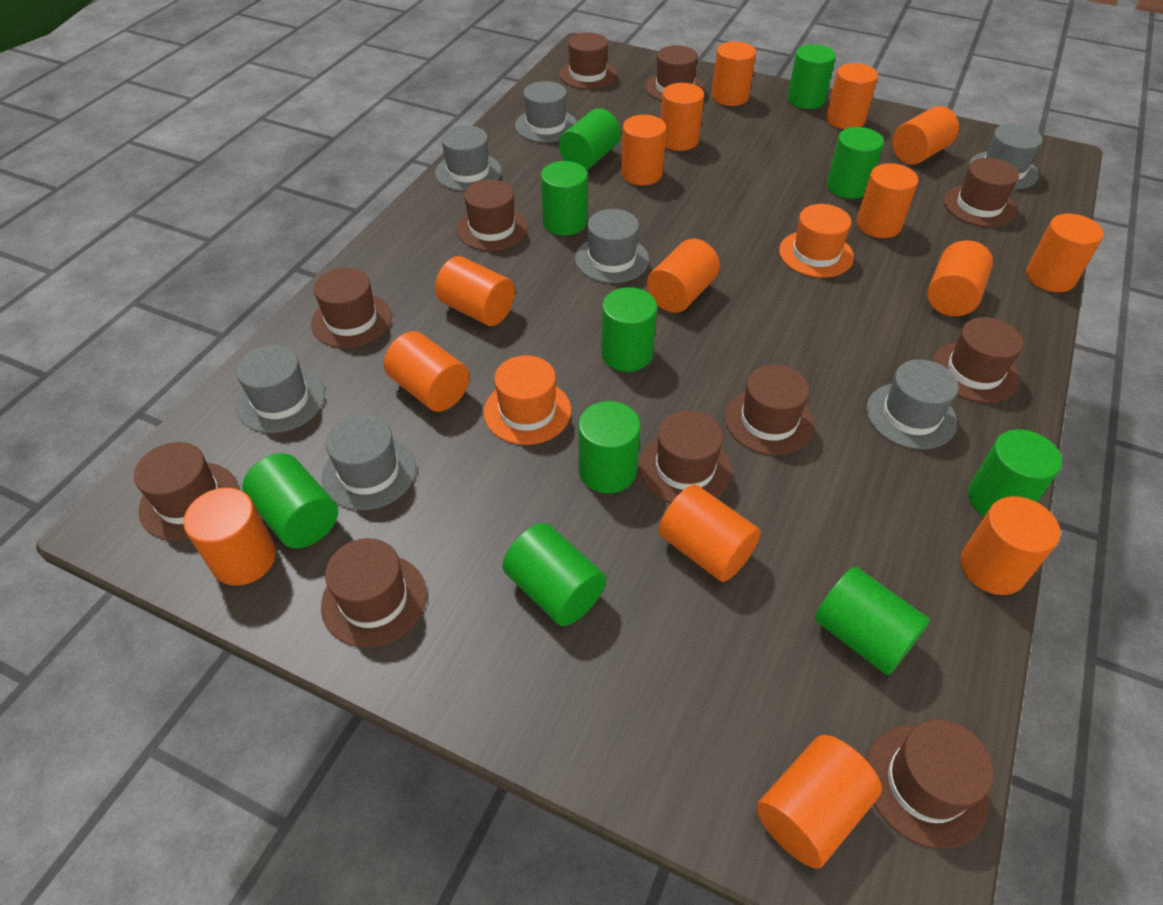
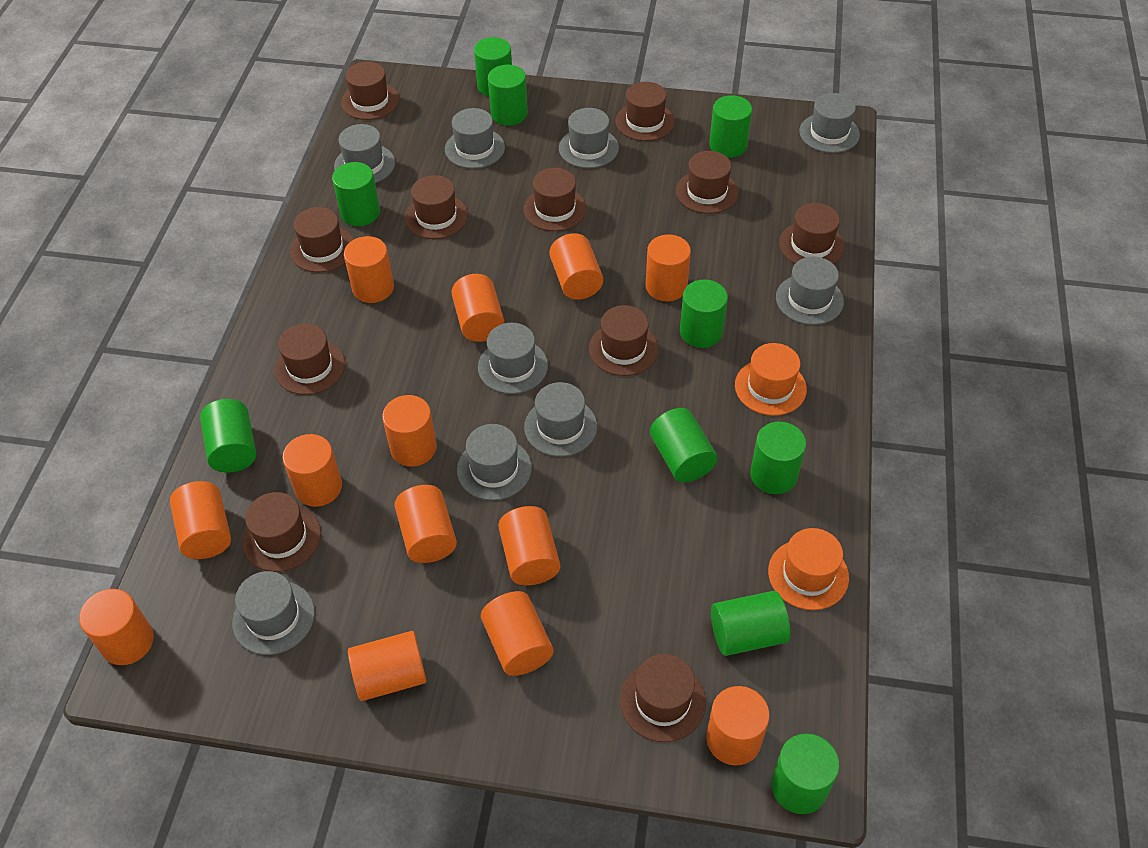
grey hat: [236,345,325,433] [322,415,416,510] [435,125,502,191] [515,81,577,143] [575,209,649,283] [866,359,959,449] [969,124,1043,189] = 7 -> [232,571,315,655] [334,124,395,183] [445,108,505,169] [457,424,532,500] [478,323,548,394] [524,382,597,457] [559,108,619,168] [776,257,844,325] [799,93,860,153] = 9
orange cylinder: [183,488,276,586] [384,331,470,412] [435,256,515,326] [621,115,667,185] [647,239,720,313] [658,484,761,582] [661,83,704,151] [711,41,756,106] [756,735,882,868] [826,63,878,129] [856,163,918,238] [892,106,959,165] [927,240,993,316] [960,496,1060,595] [1026,214,1104,292] = 15 -> [79,589,154,665] [170,481,231,559] [282,434,342,507] [344,236,394,303] [348,631,426,701] [382,395,437,467] [394,485,457,563] [451,274,504,342] [481,591,553,676] [498,506,560,586] [549,233,603,300] [646,234,691,301] [706,686,770,766] = 13

